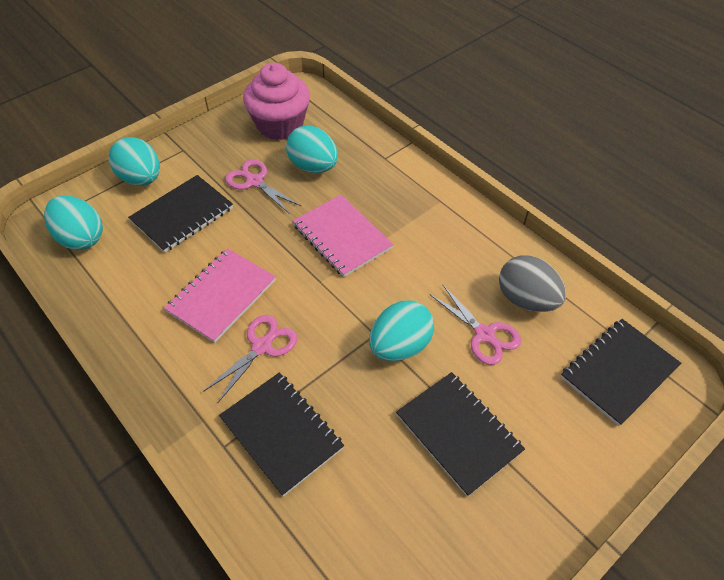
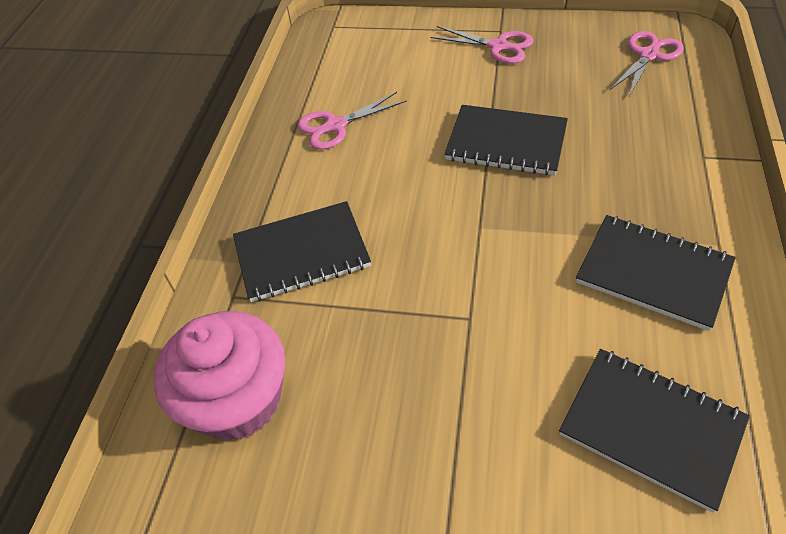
grey egg: [499,255,566,312] = 1 -> none = 0
pink notebook: [164,248,276,343] [293,195,393,277] = 2 -> none = 0
turquoise egg: [44,195,103,250] [109,137,160,186] [286,125,338,173] [369,301,434,361] = 4 -> none = 0

